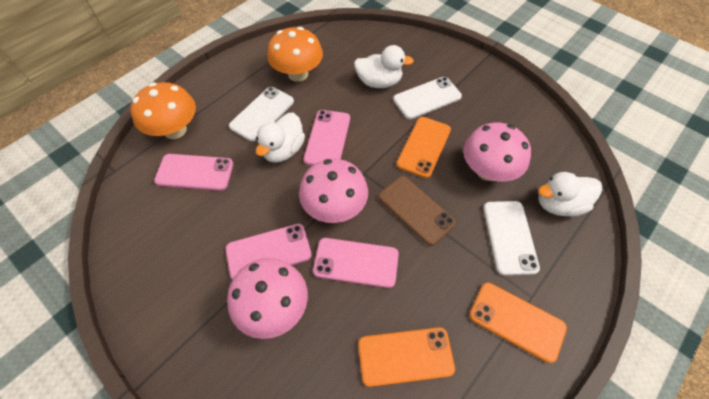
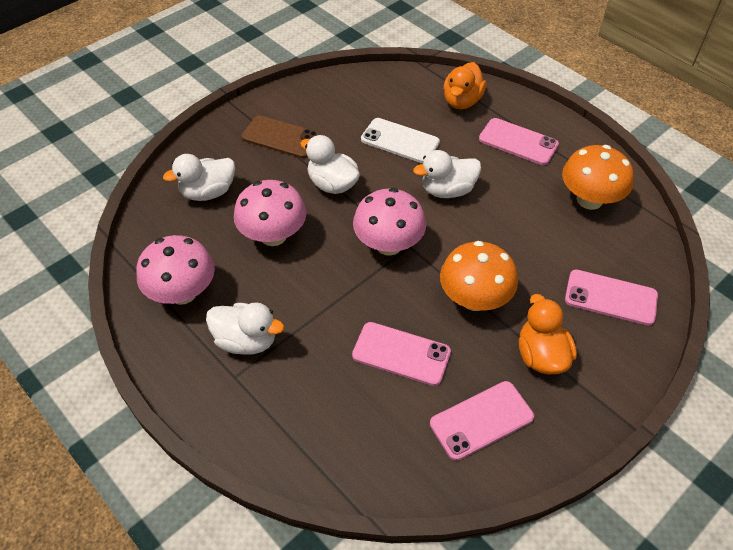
orange duck: none = 0 -> [443,62,486,109] [519,294,577,374] = 2
orange phone: [358,327,455,387] [396,117,451,178] [469,283,567,363] = 3 -> none = 0
white duck: [256,113,305,163] [354,45,414,88] [538,172,602,216] = 3 -> [163,154,235,201] [206,302,284,355] [300,135,360,194] [413,150,481,198] = 4
white phone: [229,87,294,141] [393,77,462,119] [483,201,540,276] = 3 -> [361,118,440,163] = 1

